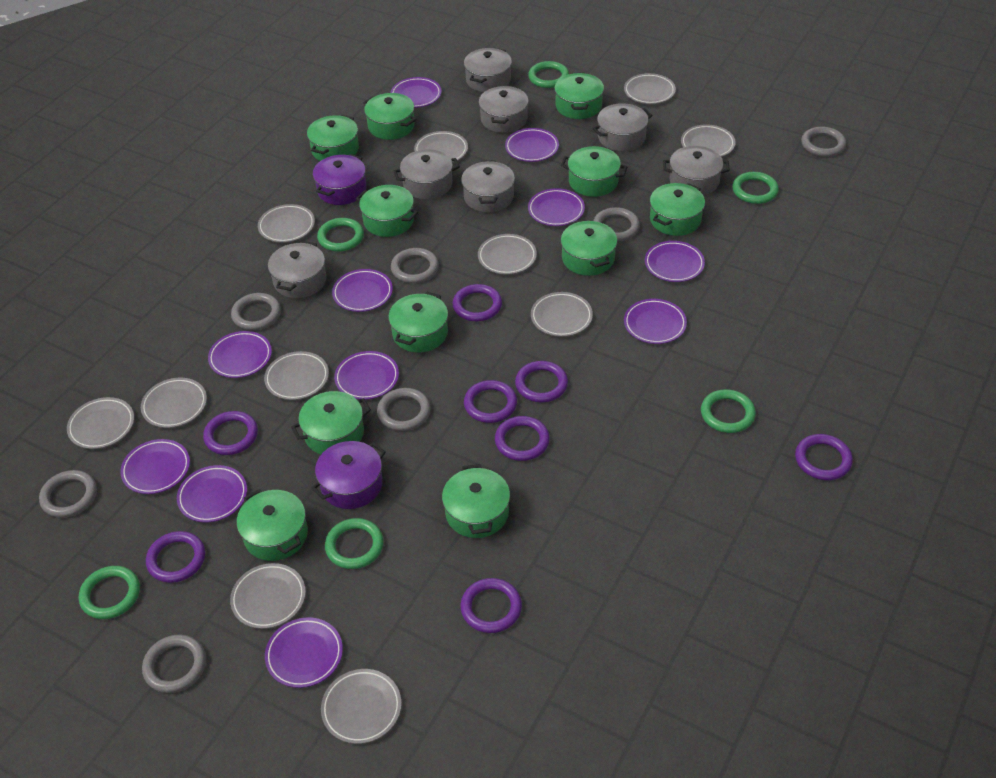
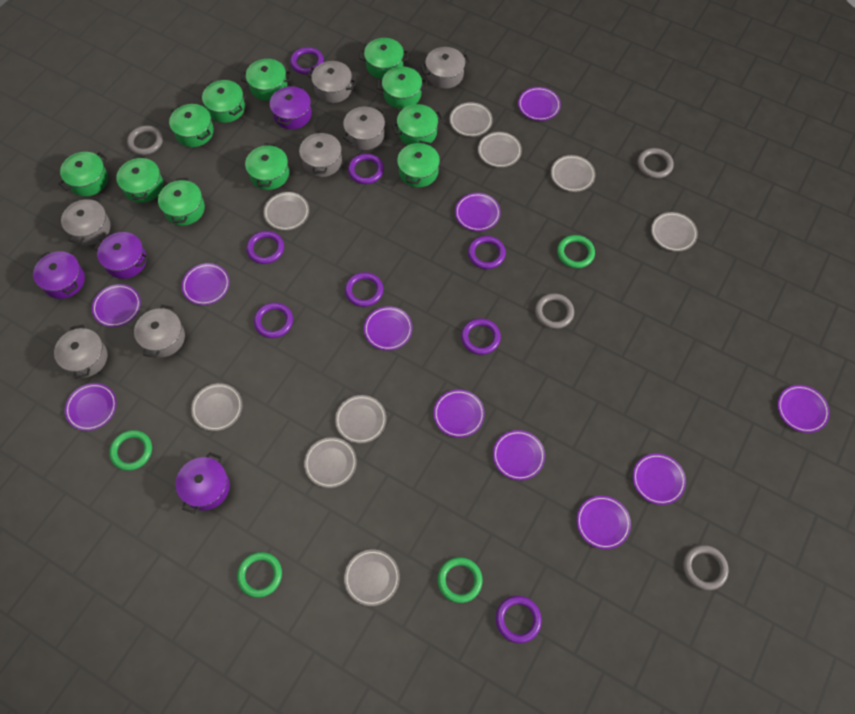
green ring: [79,566,140,619] [317,218,364,251] [325,518,384,569] [528,61,569,88] [701,389,756,433] [732,172,779,204] = 6 -> [109,430,152,471] [237,552,282,598] [438,557,483,603] [557,235,595,268] = 4
grey plate: [67,397,134,449] [141,378,207,428] [230,563,306,629] [258,204,315,243] [264,351,329,400] [321,669,401,744] [414,131,468,163] [478,234,537,275] [531,292,593,337] [624,73,676,104] [681,124,736,157] = 11 -> [191,383,242,431] [264,192,309,230] [304,437,357,488] [335,395,387,444] [344,550,400,606] [449,102,493,137] [478,132,522,168] [551,155,595,192] [651,212,698,252] = 9
grey ring: [39,470,97,518] [142,635,206,693] [231,293,281,330] [377,388,431,431] [391,248,439,283] [593,207,640,241] [801,127,846,157] = 7 -> [127,125,163,155] [535,293,574,329] [637,148,674,178] [683,545,729,590] = 4
purple pot: [311,441,386,509] [313,154,367,205] = 2 -> [33,251,85,299] [94,232,148,279] [176,452,230,514] [270,84,312,129] = 4

